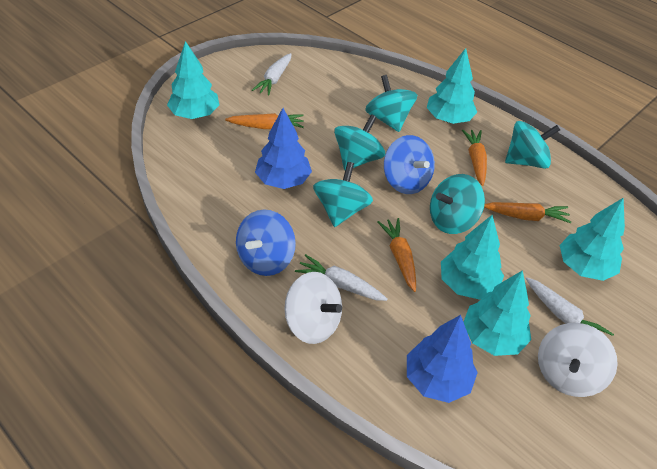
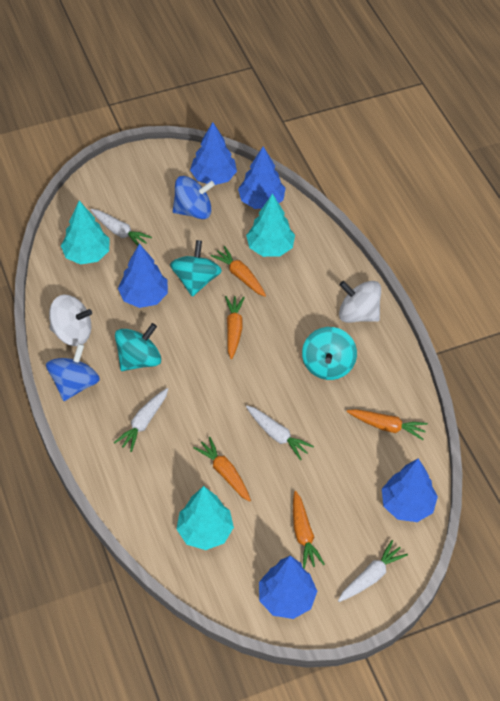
blue tree: [255,108,312,189] [407,315,478,403] = 2 -> [118,244,168,308] [190,122,237,185] [238,146,285,209] [259,556,317,619] [382,458,438,522] = 5
orange carrot: [225,113,304,129] [377,218,416,292] [462,130,487,186] [484,202,571,223] = 4 -> [193,437,251,502] [210,246,266,297] [225,296,245,359] [293,491,325,569] [347,409,428,440] = 5
turquoise spinning top: [313,162,373,227] [334,114,385,170] [365,75,417,132] [430,174,485,234] [505,121,560,169] = 5 -> [115,323,161,371] [170,240,222,297] [302,327,357,380] = 3
turquoise tree: [167,41,219,119] [427,48,477,124] [441,215,504,300] [463,270,531,356] [560,197,625,281] = 5 -> [61,201,110,265] [177,486,234,550] [246,193,295,257] = 3
white carrot: [252,53,292,96] [295,254,387,301] [526,277,614,336] = 3 -> [90,209,152,246] [114,388,168,452] [246,406,314,460] [338,540,408,602] = 4

